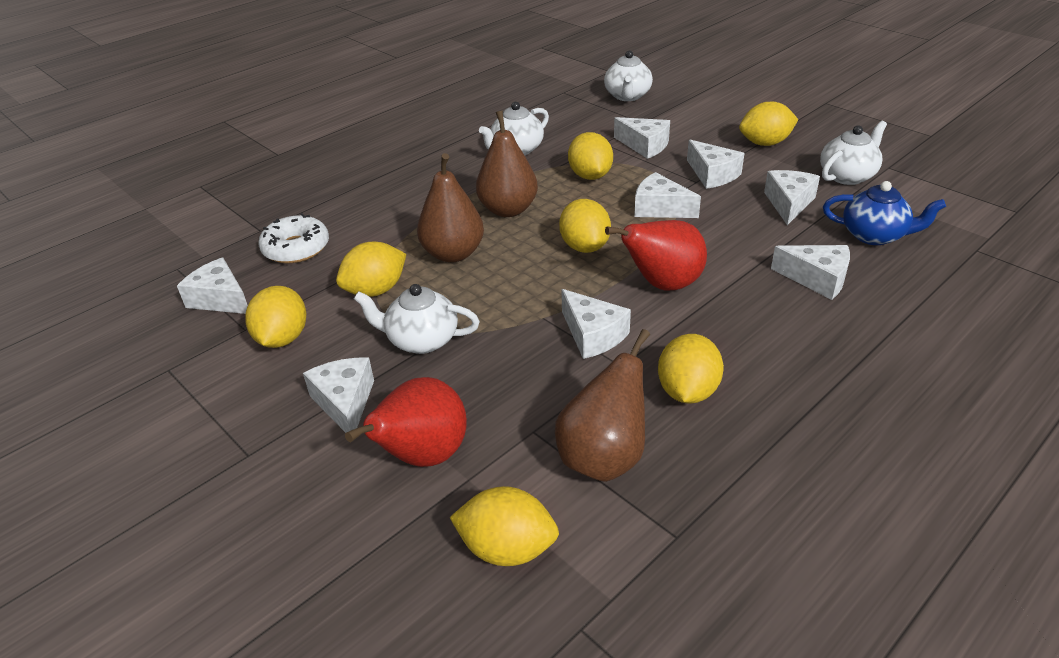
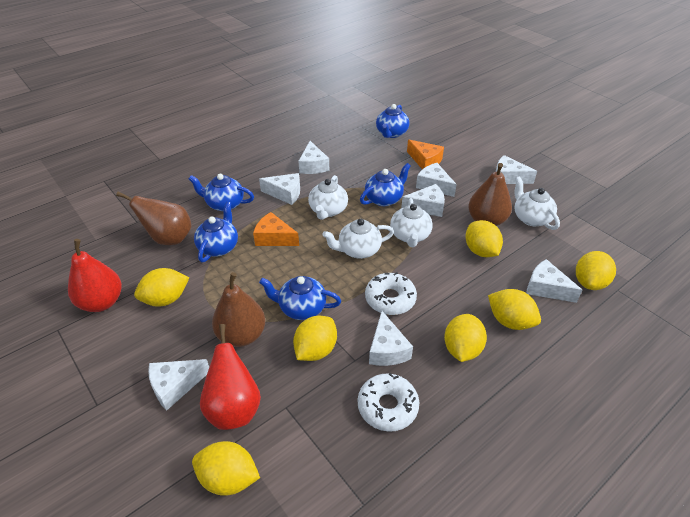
blue teapot: [823,181,946,245] = 1 -> [189,173,254,211] [194,202,238,262] [259,276,341,320] [360,163,411,206] [376,104,409,138] = 5
orange cheese: none = 0 -> [253,212,299,246] [407,140,444,169] = 2
white donut: [258,213,329,263] = 1 -> [358,373,419,432] [365,272,417,315] = 2

